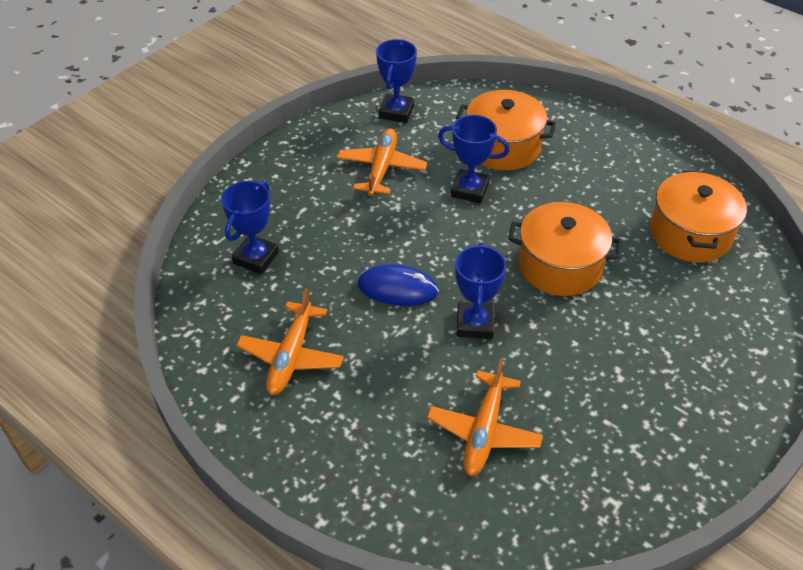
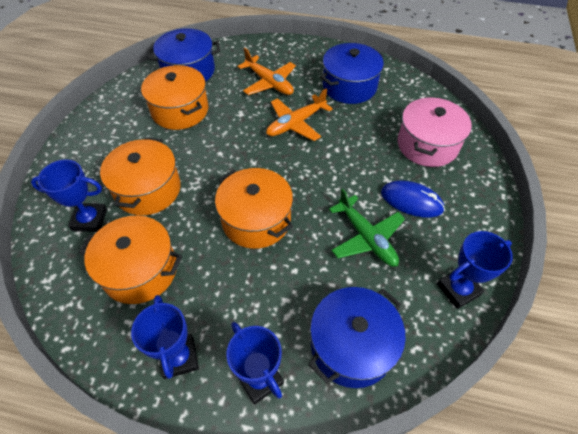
blue pot: none = 0 -> [148,28,220,82] [309,287,406,388] [320,43,384,104] = 3
green plane: none = 0 -> [329,189,405,267] = 1
orange plane: [236,288,344,395] [337,128,427,196] [427,358,543,476] = 3 -> [238,48,296,95] [266,89,333,141] = 2
orange pot: [456,90,557,170] [508,202,622,296] [650,170,747,262] = 3 -> [79,216,182,304] [100,137,181,216] [141,65,208,130] [215,168,293,249] = 4
pink pot: none = 0 -> [398,97,472,167] = 1

